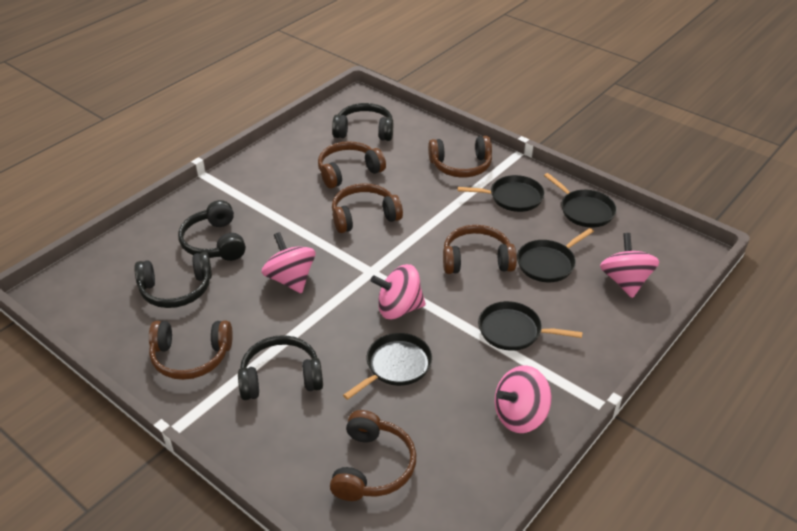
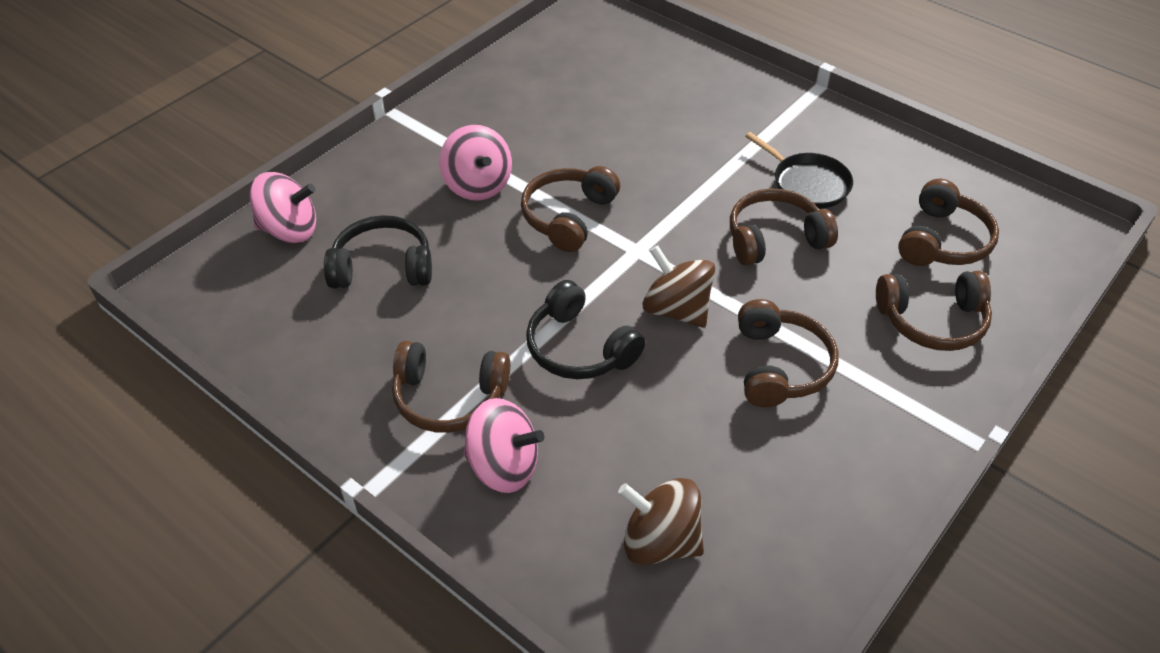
black headphones: [134,252,212,308] [178,200,246,261] [238,335,323,400] [332,103,393,141] = 4 -> [324,215,432,289] [526,280,645,379] = 2
black pan: [343,333,432,400] [457,175,545,212] [478,301,583,351] [517,228,594,282] [544,173,617,227] = 5 -> [745,132,853,209] = 1
brown spinning top: none = 0 -> [618,478,704,565] [642,245,715,328] = 2
pink spinning top: [262,232,315,294] [371,264,426,319] [495,365,551,433] [600,233,659,298] = 4 -> [250,172,316,243] [439,125,512,201] [463,398,544,493] = 3

